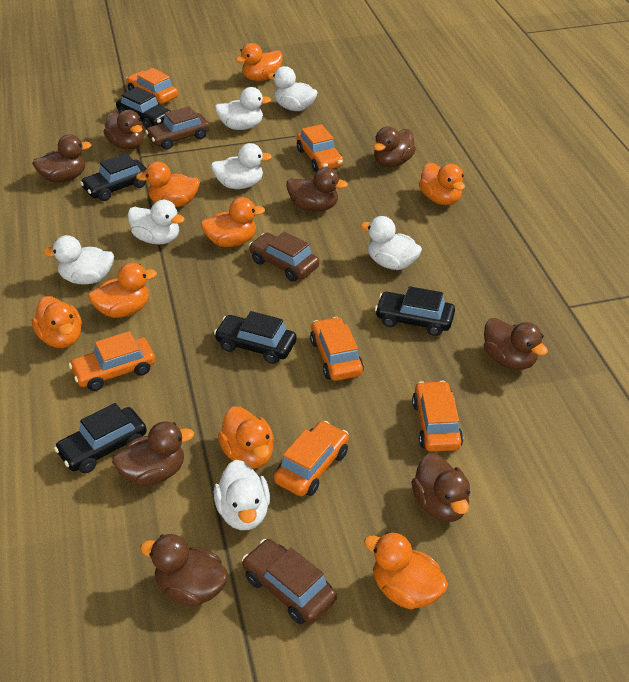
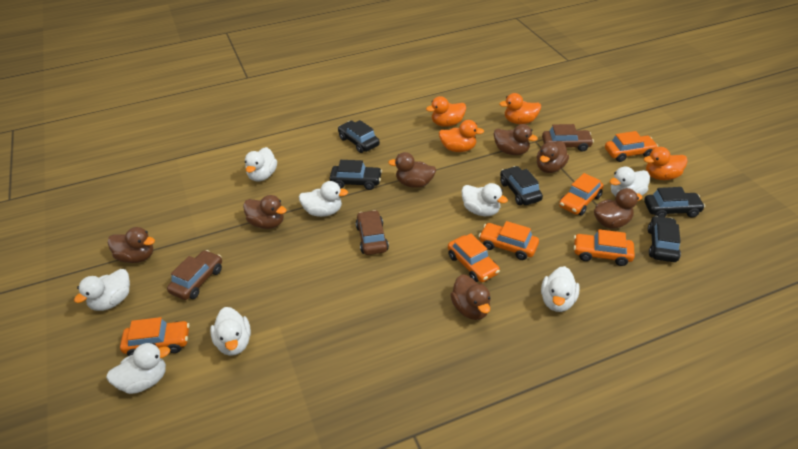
brown duck: [32,134,92,183] [103,110,144,150] [112,421,194,486] [140,534,229,607] [287,167,348,212] [373,127,416,167] [411,453,470,522] [484,318,548,370] = 8 -> [108,227,155,263] [243,195,287,229] [388,152,436,188] [450,274,491,320] [494,124,538,155] [537,141,569,173] [594,188,643,228] = 7
orange duck: [32,296,82,348] [88,262,157,318] [136,161,200,207] [200,197,265,247] [218,406,274,469] [235,43,283,81] [364,532,448,610] [419,163,465,205] = 8 -> [426,96,466,127] [439,120,484,152] [499,93,541,124] [644,147,688,180] = 4
white duck: [43,235,114,284] [128,200,185,244] [211,143,272,189] [214,460,270,530] [215,87,271,130] [267,66,318,111] [360,216,422,270] = 7 -> [74,269,130,311] [106,343,171,394] [210,307,251,356] [245,147,277,181] [299,181,348,217] [461,183,508,216] [541,266,580,312] [610,167,650,197] = 8

